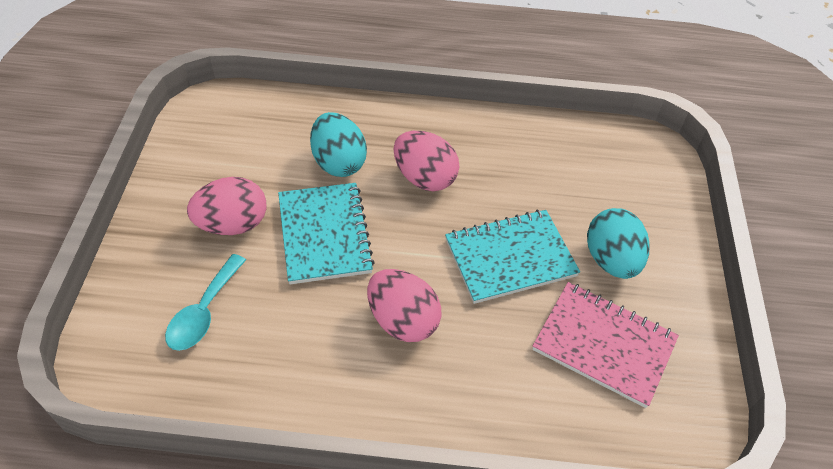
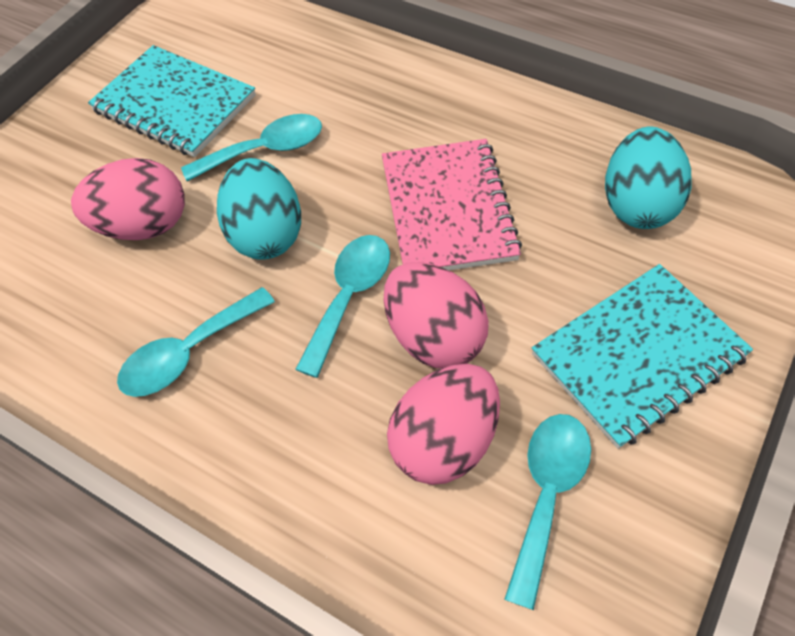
turquoise spoon: [165,254,246,351] = 1 -> [117,287,275,397] [181,114,322,181] [295,235,390,378] [504,414,591,610] = 4

